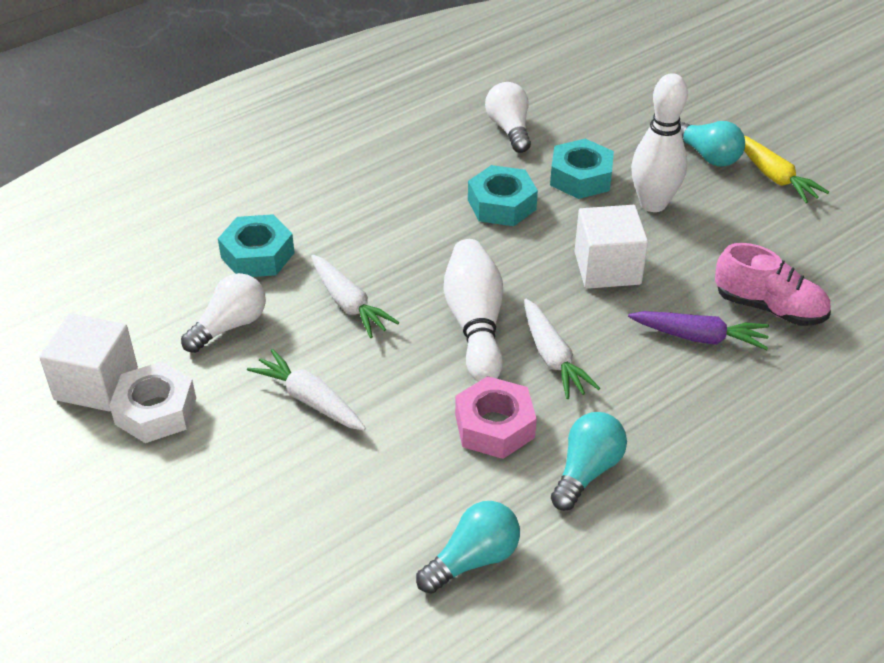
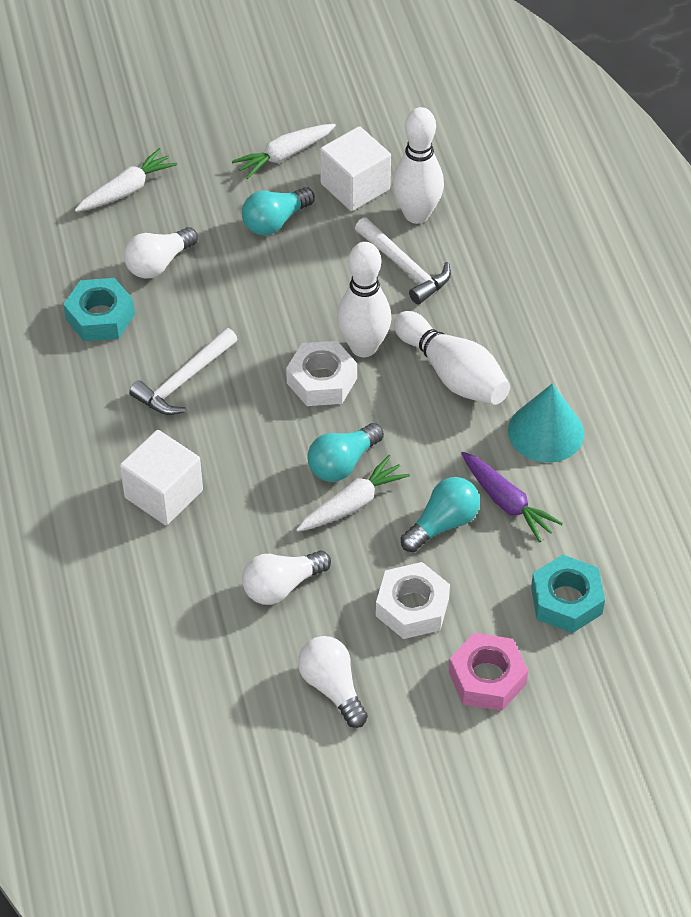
pink shoe: [715,243,831,326] = 1 -> none = 0
turquoise cone: none = 0 -> [508,383,584,463] = 1
turquoise nut: [218,214,295,277] [468,165,538,226] [550,139,614,199] = 3 -> [63,278,135,341] [531,555,605,633] = 2
white bowling pin: [444,239,503,382] [631,73,688,212] = 2 -> [337,242,392,357] [392,107,444,224] [394,311,510,405] = 3
white hammer: none = 0 -> [129,328,238,415] [355,217,451,305] = 2
white light bulb: [181,273,266,353] [485,82,531,153] = 2 -> [124,227,198,278] [242,551,331,605] [298,636,368,728] = 3
white nut: [109,361,196,443] = 1 -> [286,341,357,406] [376,562,450,639] = 2
yellow carrot: [744,136,829,203] = 1 -> none = 0

